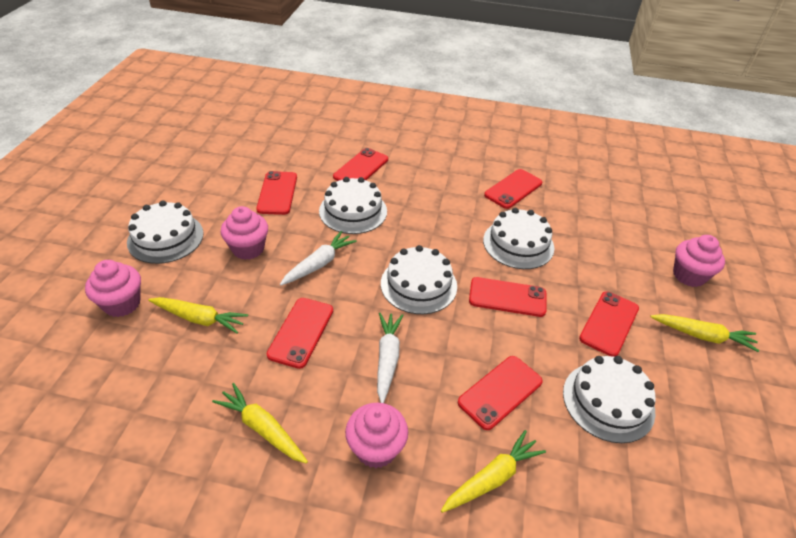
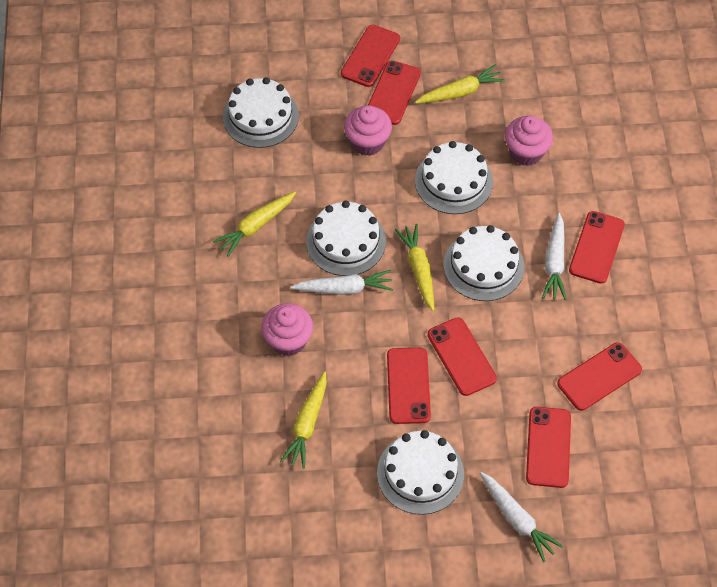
pink cupcake: [85,260,141,317] [221,206,268,260] [345,403,408,468] [673,235,725,287] = 4 -> [261,303,313,356] [344,105,392,156] [505,116,553,166] = 3
white carrot: [280,231,357,285] [377,313,403,403] = 2 -> [291,270,393,295] [480,472,563,562] [542,213,567,300] = 3

